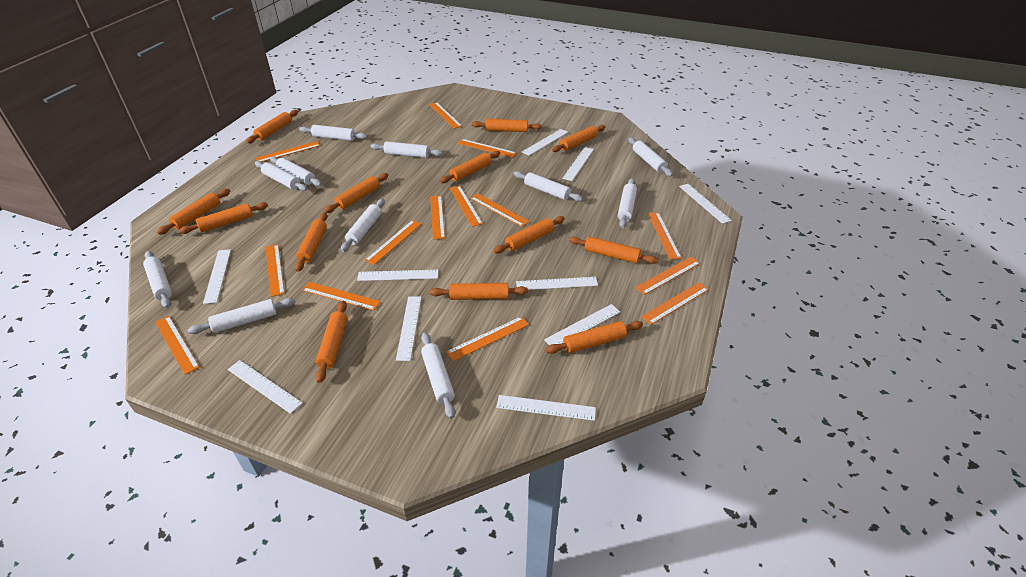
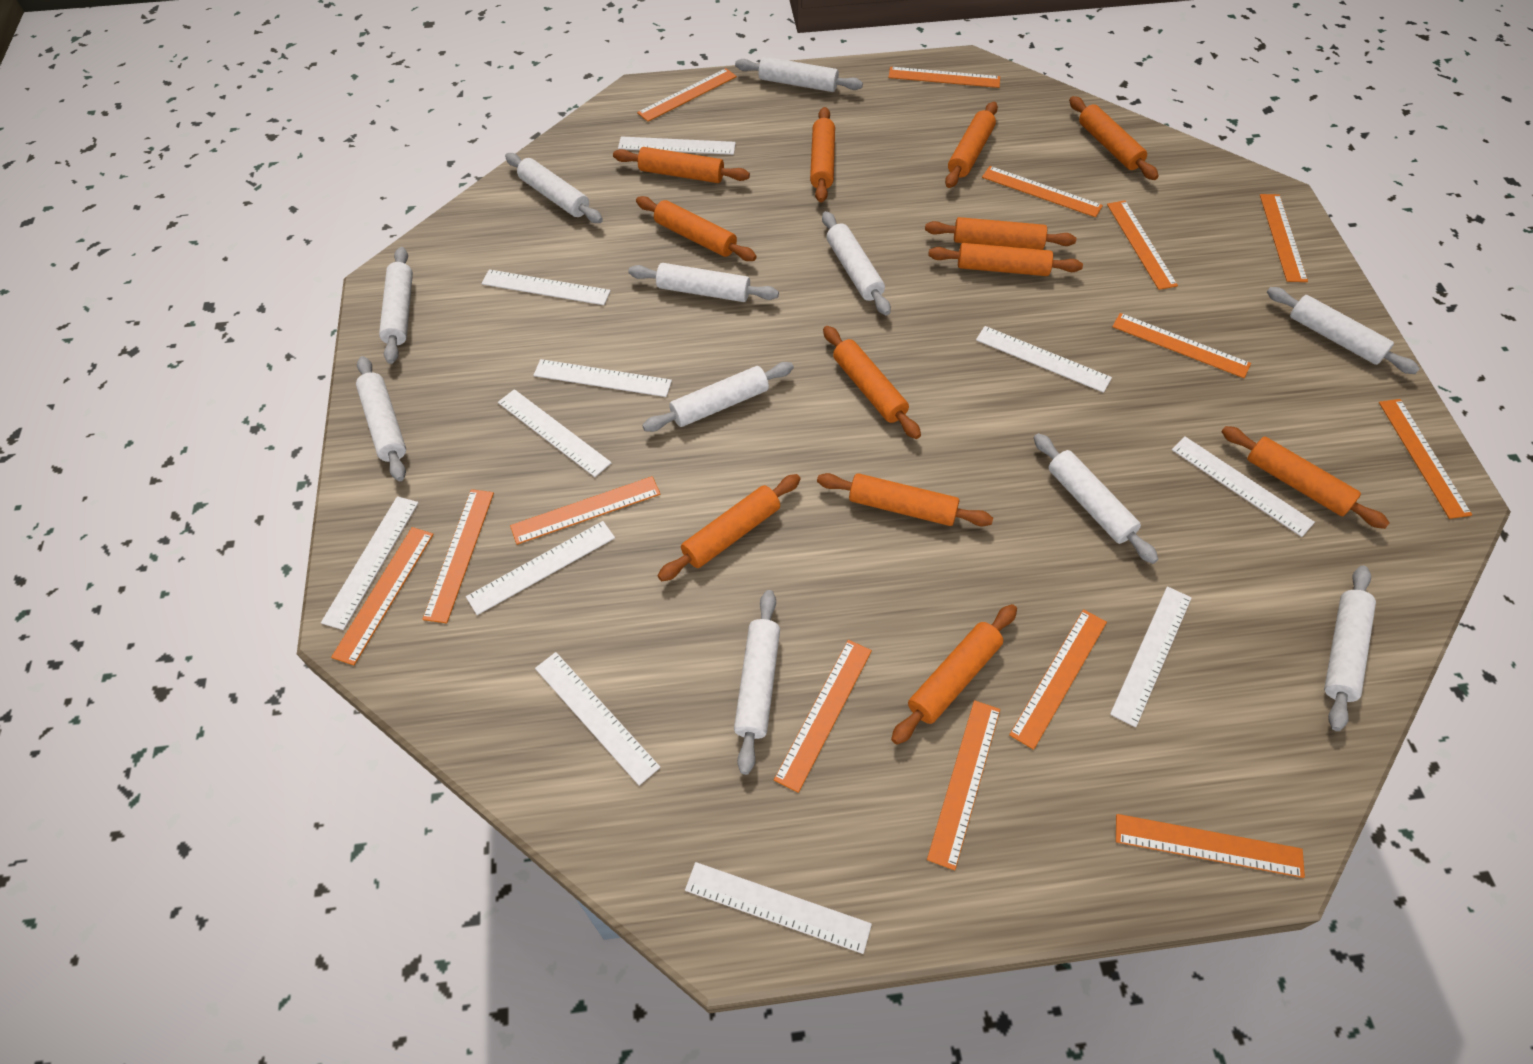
orange rolling pin: [157,189,230,235] [179,202,268,234] [246,110,298,143] [295,212,327,272] [316,301,347,383] [324,173,388,213] [430,283,528,300] [440,151,500,183] [472,119,542,132] [493,216,565,254] [545,321,643,354] [552,125,605,152] [569,236,658,264] = 13 -> [613,147,750,183] [636,196,757,261] [658,474,801,581] [810,107,835,203] [817,473,993,526] [823,326,921,439] [891,604,1017,744] [925,217,1076,250] [928,243,1083,276] [945,102,998,188] [1069,96,1159,180] [1222,426,1389,529] = 12
white ruler: [203,249,231,304] [228,360,302,414] [357,270,438,281] [396,296,421,361] [496,395,596,421] [516,277,598,290] [522,129,568,156] [544,304,620,345] [562,147,594,181] [679,184,732,224] = 10 -> [321,496,419,630] [466,521,615,615] [481,269,611,305] [498,389,612,477] [533,359,672,397] [535,652,660,786] [618,136,736,155] [685,862,872,954] [976,326,1112,393] [1110,586,1192,727] [1172,436,1315,537] = 11

